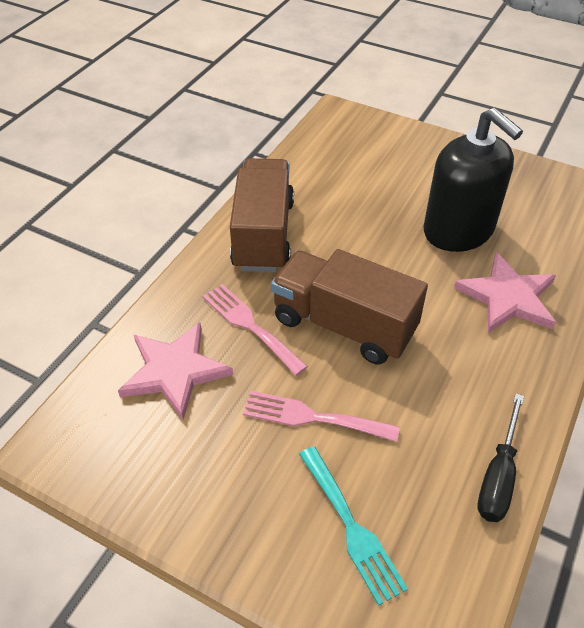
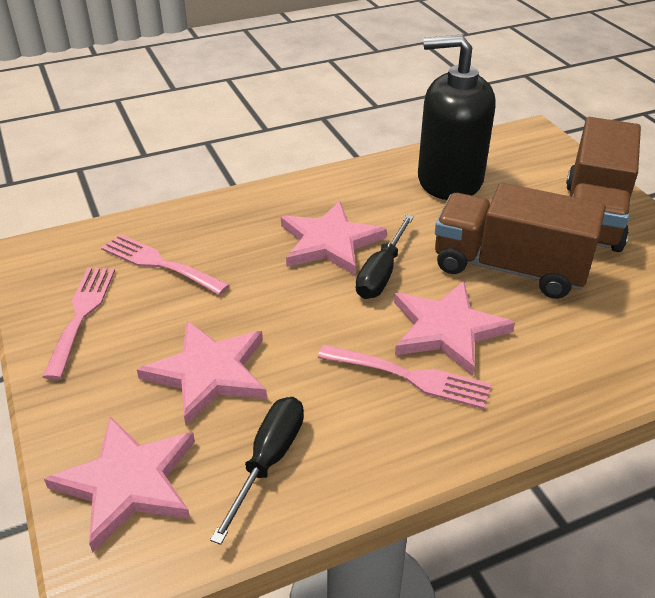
black screwdriver: [477,394,524,522] = 1 -> [210,397,304,545] [356,215,414,299] = 2
pink fork: [203,284,308,376] [243,391,400,442] = 2 -> [42,268,115,380] [101,234,229,295] [318,345,491,409] = 3
pink star: [118,322,233,420] [454,252,556,333] = 2 -> [44,417,195,553] [137,321,267,426] [281,201,387,275] [394,281,515,376] = 4
turquoise fork: [299,446,408,606] = 1 -> none = 0

